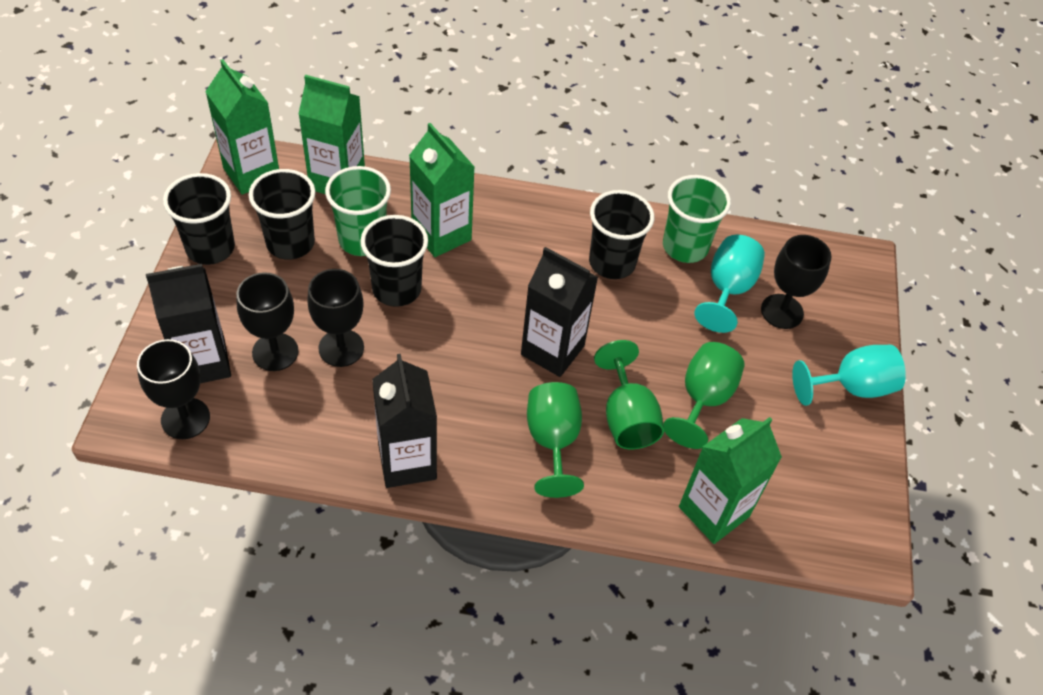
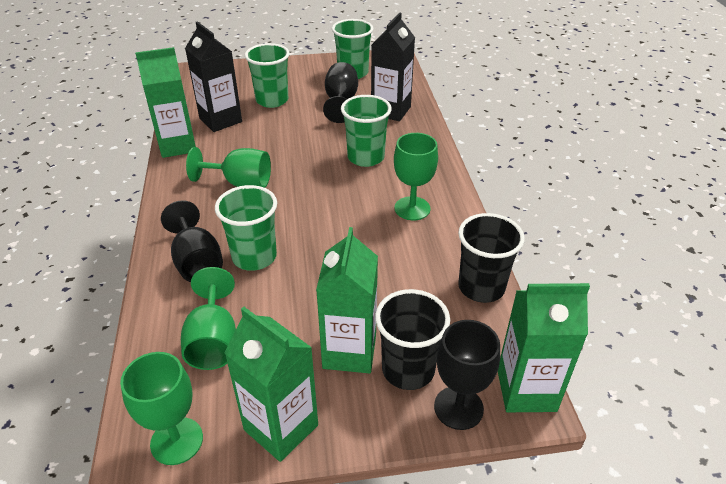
black carton: [146,264,231,383] [372,354,437,488] [521,247,598,377] = 3 -> [185,21,242,132] [371,12,415,121] = 2
black cup: [163,173,235,265] [249,169,315,260] [360,215,428,307] [589,190,654,279] = 4 -> [375,289,450,390] [458,213,525,303] = 2
black goblet: [137,339,210,439] [237,272,298,371] [307,269,364,367] [761,235,832,329] = 4 -> [161,200,223,282] [323,62,358,123] [434,320,500,430] = 3
green cup: [325,166,391,256] [663,175,731,263] = 2 -> [215,185,277,271] [245,43,290,108] [332,19,373,79] [341,95,392,167] = 4
green goblet: [527,382,584,498] [594,340,664,449] [663,342,745,449] = 3 -> [120,352,203,465] [181,267,236,370] [186,147,271,188] [394,133,438,220] = 4
turquoise goblet: [694,235,765,333] [792,345,906,406] = 2 -> none = 0

